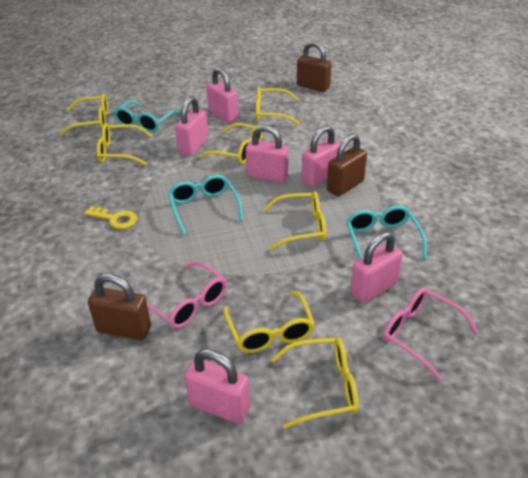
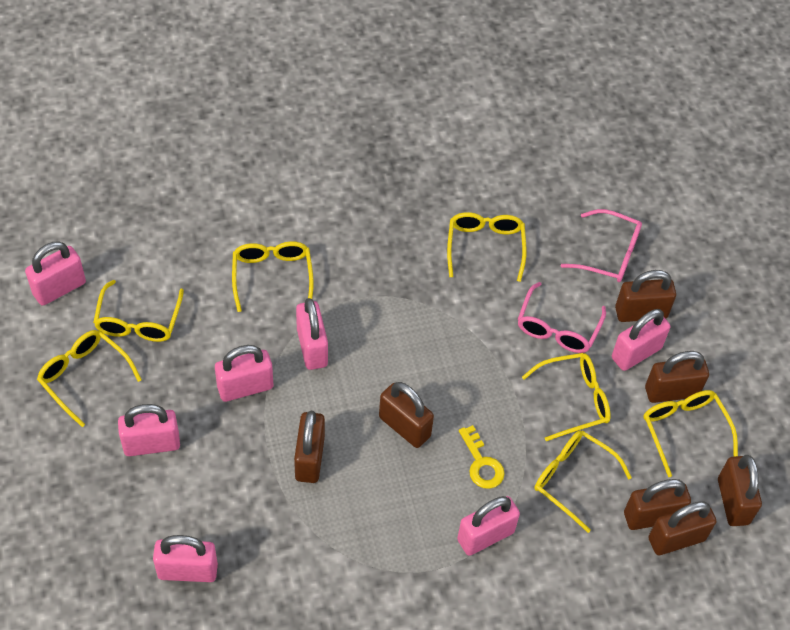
brown padlock: [88,274,151,340] [297,41,331,92] [327,134,367,197] = 3 -> [294,411,325,483] [379,382,434,448] [615,270,676,322] [624,479,691,530] [645,351,709,403] [648,502,716,555] [718,455,762,526] = 7
pink padlock: [175,96,208,156] [184,349,250,424] [206,68,239,123] [246,125,289,182] [302,126,340,187] [350,232,403,303] = 6 -> [25,241,86,306] [118,404,180,456] [153,535,218,582] [215,345,273,402] [296,298,328,370] [457,496,520,556] [612,309,670,371] = 7
turquoise glasses: [114,100,181,133] [168,175,243,235] [346,205,427,259] = 3 -> none = 0

